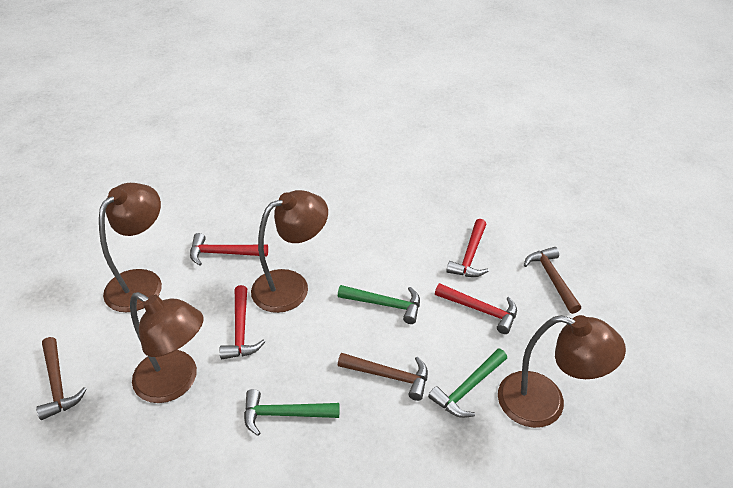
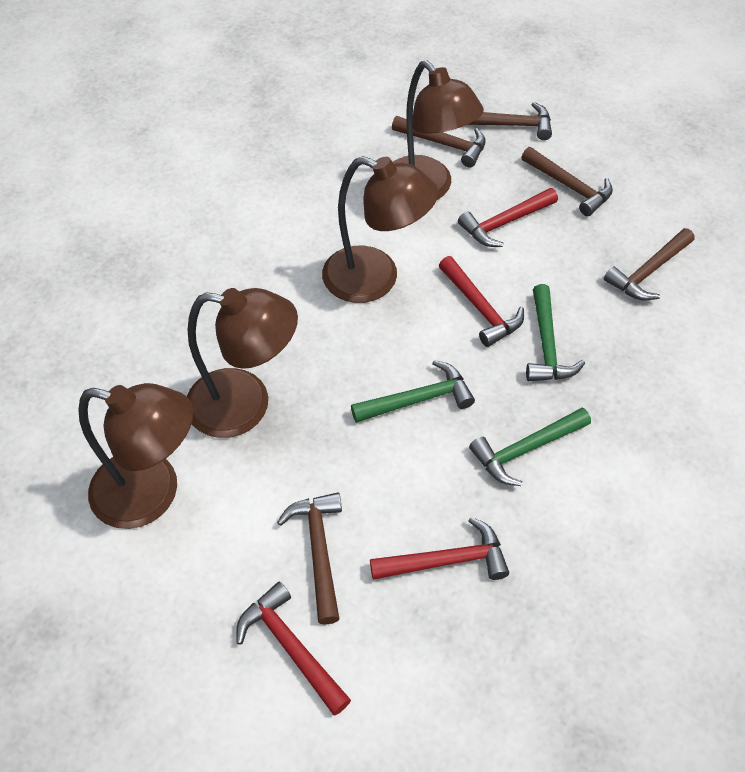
brown hammer: [36,337,87,420] [338,353,428,401] [524,247,581,314] = 3 -> [277,492,342,625] [392,116,486,167] [468,102,552,140] [521,147,613,216] [604,228,695,300] = 5

